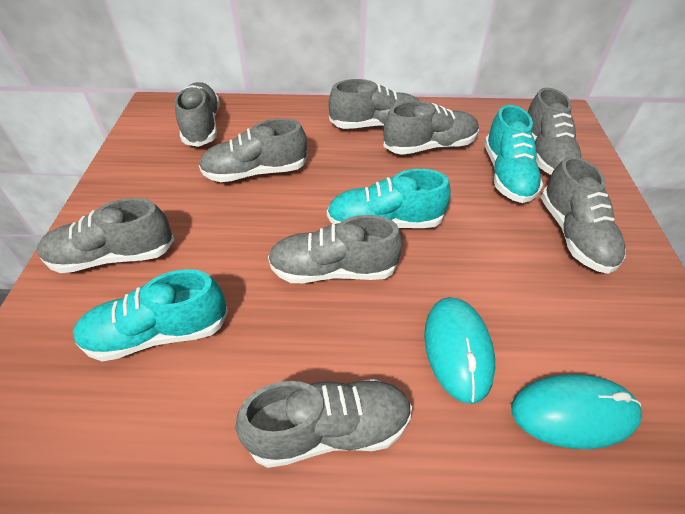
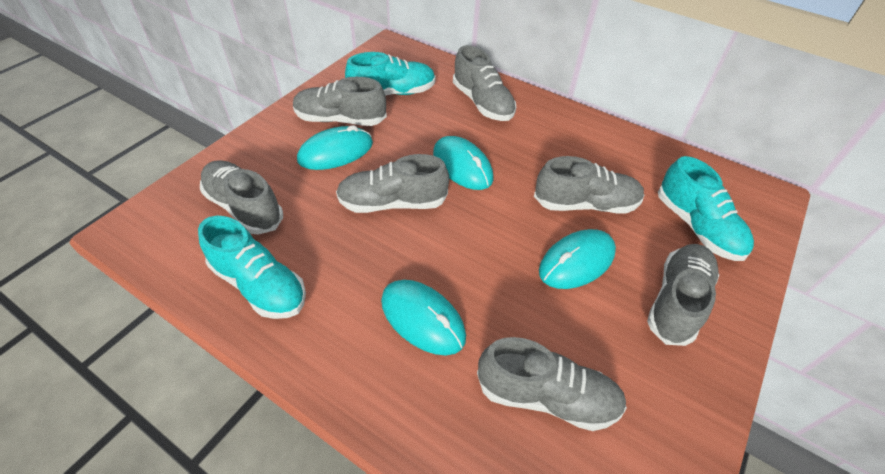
grey shoe: [37,198,175,273] [174,82,220,147] [199,118,307,182] [235,379,412,468] [268,215,403,283] [329,79,420,129] [383,101,479,155] [528,88,581,175] [541,156,626,274] = 9 -> [200,160,283,235] [293,77,387,126] [336,154,449,213] [453,45,516,121] [477,337,627,431] [534,156,644,214] [647,244,719,346] = 7
turquoise mouse: [424,297,495,404] [511,374,642,449] = 2 -> [297,125,373,170] [381,280,466,355] [433,136,493,190] [539,229,616,289] = 4

